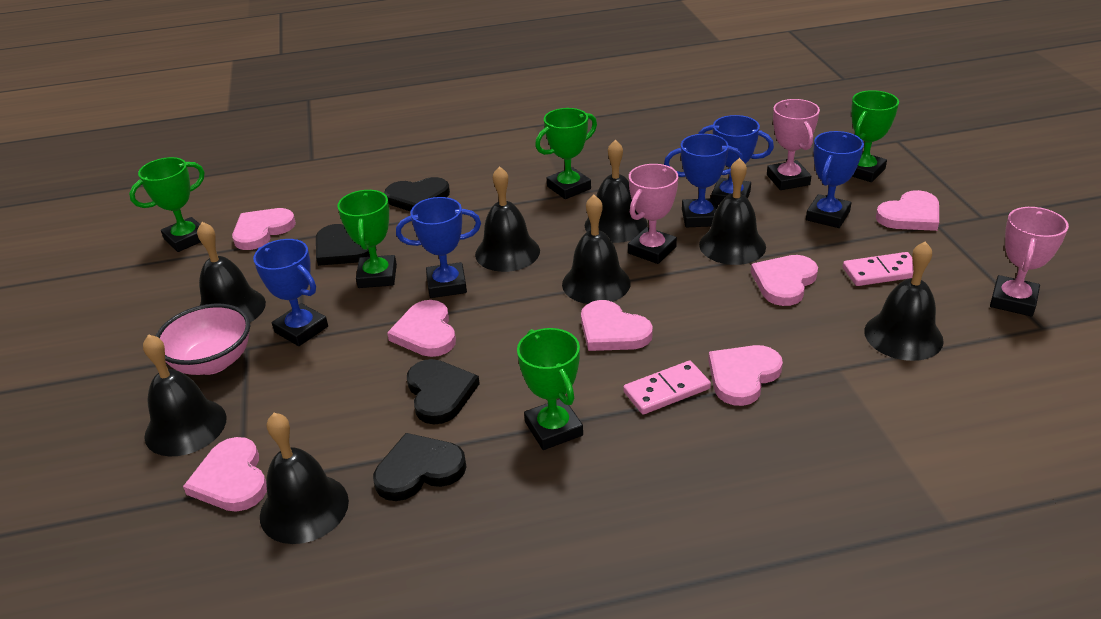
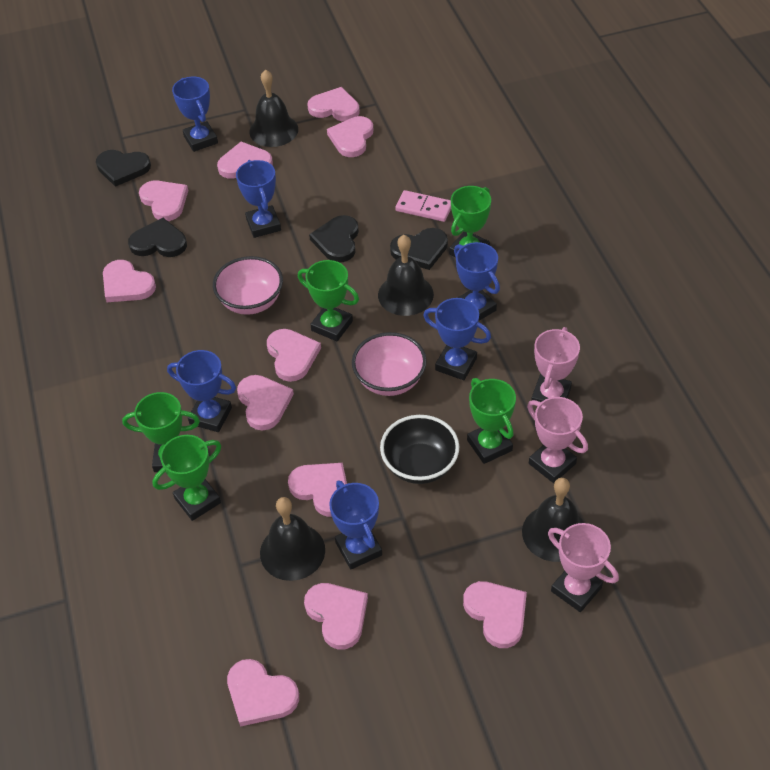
black bell: [143,334,227,456] [197,222,266,322] [260,413,349,544] [475,166,540,272] [562,195,631,304] [585,140,648,243] [699,158,766,265] [864,241,944,361] = 8 -> [249,69,298,147] [260,497,325,581] [378,235,434,316] [522,478,584,562] = 4
black bowl: none = 0 -> [380,415,459,484] = 1
blue trophy: [253,239,328,346] [396,197,481,298] [664,134,743,227] [698,115,774,205] [806,131,864,228] = 5 -> [167,350,236,432] [172,77,218,152] [236,160,281,238] [329,480,382,570] [423,298,491,380] [454,242,500,321] = 6
pink bowl: [156,304,250,375] = 1 -> [213,256,283,315] [352,332,427,396] = 2
pink domino: [623,361,711,415] [843,252,913,286] = 2 -> [395,190,451,222] = 1
pink heart: [183,437,267,512] [232,208,296,250] [387,300,456,357] [581,300,653,351] [708,345,783,406] [751,255,818,306] [876,190,939,231] = 7 -> [103,260,156,302] [139,180,188,221] [217,142,273,179] [227,659,299,727] [237,375,294,430] [267,329,321,382] [288,463,347,517] [304,583,368,649] [307,87,360,121] [327,116,374,157] [463,581,527,648] = 11

